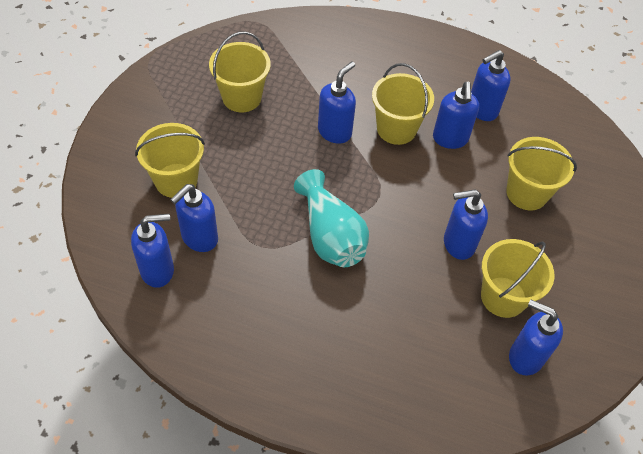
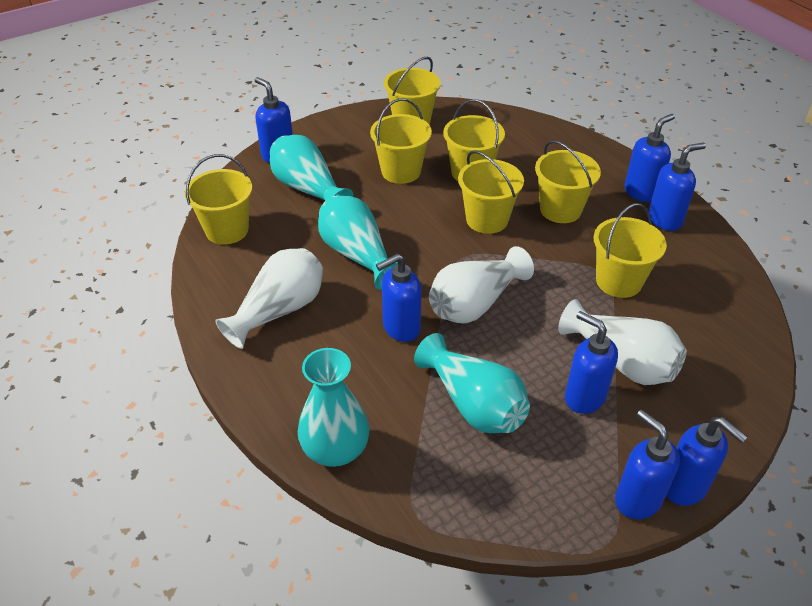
turquoise vase: [294,169,369,267] = 1 -> [270,135,353,201] [298,348,370,467] [318,195,398,290] [414,333,530,433] = 4
white vase: none = 0 -> [215,248,323,349] [429,246,534,323] [558,299,687,385] = 3
yellow bucket: [135,123,205,198] [209,31,271,112] [372,63,434,145] [481,239,555,318] [506,137,577,210] = 5 -> [185,154,252,245] [370,98,432,184] [384,57,441,125] [443,99,505,181] [458,150,524,234] [535,140,601,223] [594,203,667,298] = 7

